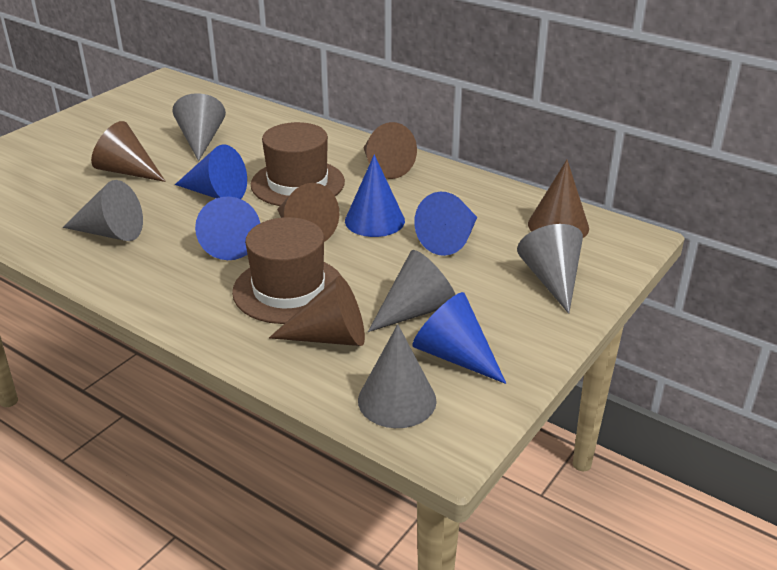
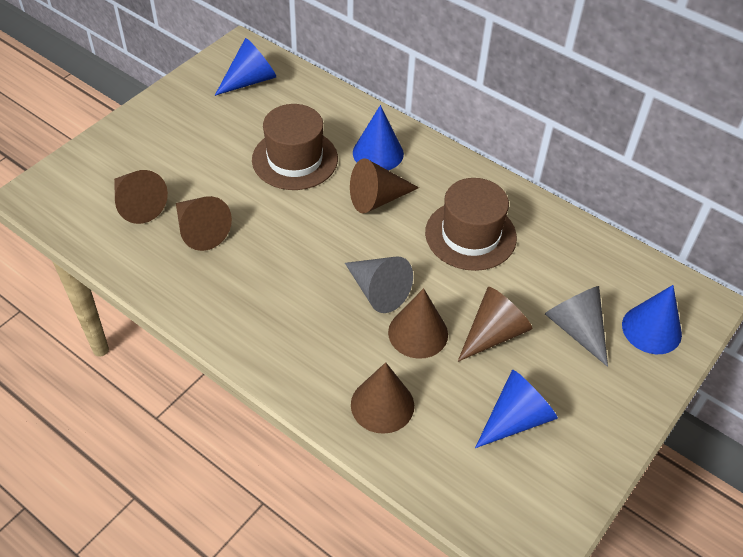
blue cone: [175,145,247,199] [195,196,260,260] [345,154,405,237] [412,292,506,384] [414,192,477,256] = 5 -> [215,38,276,96] [353,105,404,170] [475,370,558,448] [622,285,682,354] = 4
brown cone: [91,121,166,182] [269,276,365,346] [277,183,339,242] [364,122,417,179] [528,160,589,238] = 5 -> [114,170,168,224] [176,196,232,251] [350,158,419,214] [351,362,414,434] [388,288,448,359] [458,287,532,362] = 6
grey cone: [63,180,143,241] [172,93,226,161] [358,324,437,428] [368,250,455,332] [517,224,583,314] = 5 -> [345,256,413,313] [545,286,608,367] = 2

